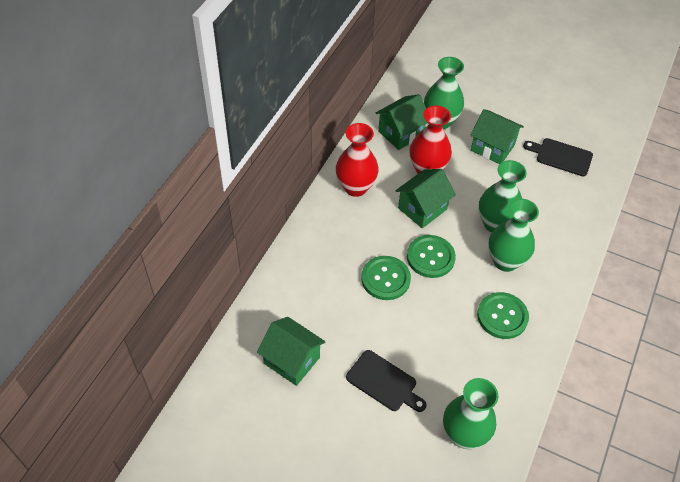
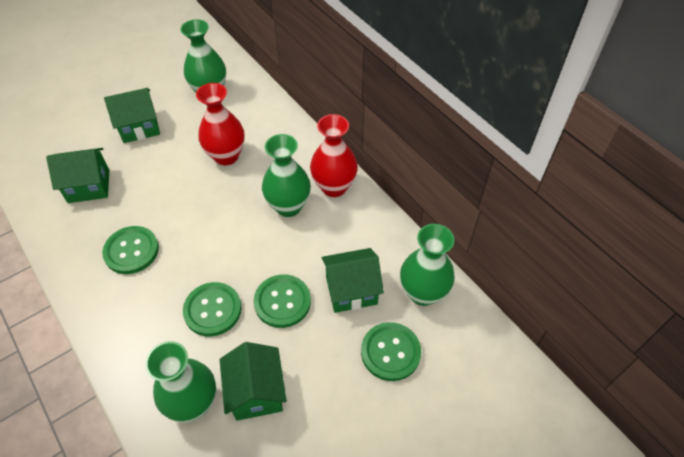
black cutting board: [346,350,427,412] [523,138,593,176] = 2 -> none = 0
green button: [361,256,411,300] [407,235,456,278] [477,292,529,339] = 3 -> [102,226,159,274] [183,282,242,336] [254,274,311,328] [361,322,421,381] = 4

